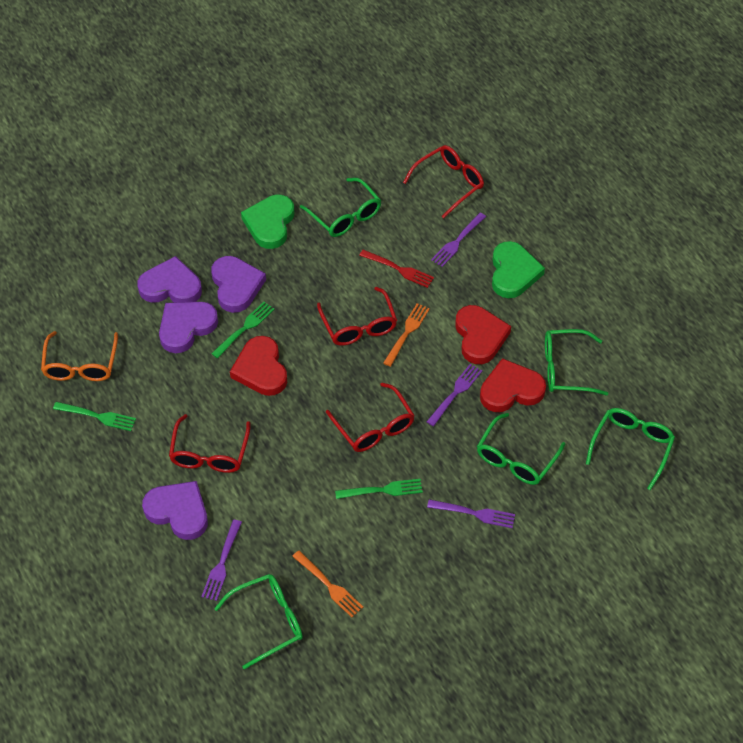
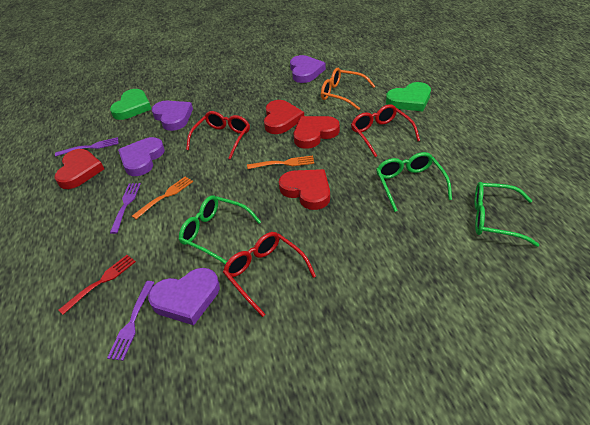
green fork: [53,402,136,431] [211,302,275,358] [335,479,423,499] = 3 -> none = 0
green glasses: [214,574,303,669] [300,178,381,237] [477,413,565,485] [545,329,608,396] [586,408,675,490] = 5 -> [179,195,261,264] [376,152,452,212] [474,182,539,247] = 3
purple fork: [201,520,242,601] [427,364,482,426] [427,499,515,528] [431,213,486,267] = 4 -> [55,137,119,157] [107,281,155,361] [110,183,141,234] = 3
red glasses: [169,414,250,473] [317,287,397,346] [326,383,415,452] [403,145,484,218] = 4 -> [186,111,250,160] [223,232,316,317] [351,104,420,157] = 3
red heart: [230,336,287,396] [455,305,511,364] [480,358,546,412] = 3 -> [54,149,104,189] [264,100,304,134] [279,169,330,210] [294,116,340,149] = 4

